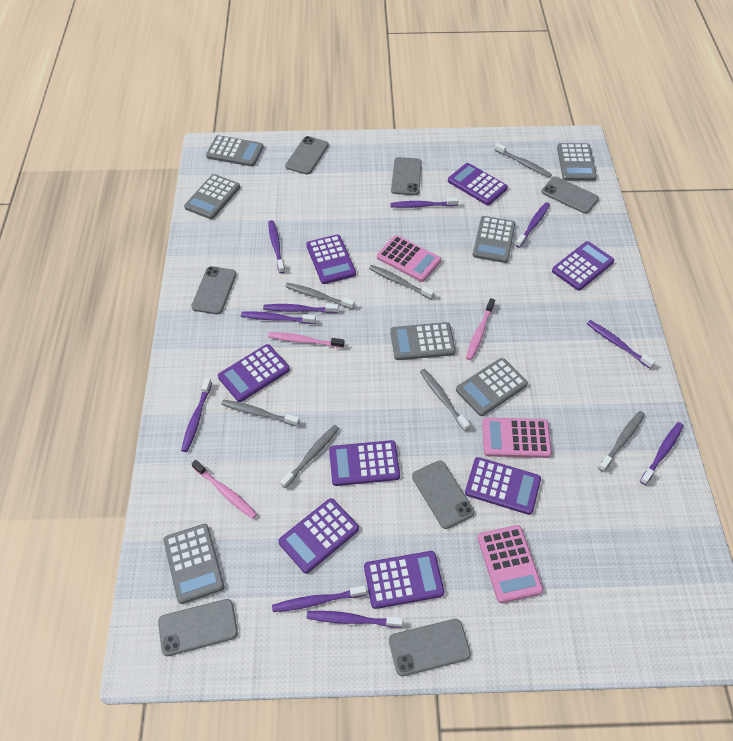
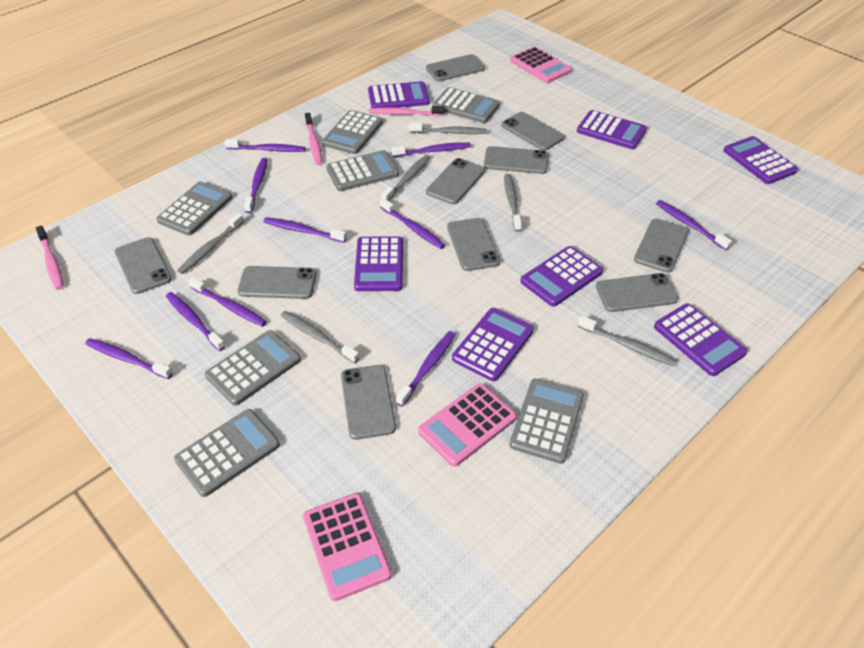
grey phone: [158,599,238,656] [191,266,236,314] [285,136,329,175] [389,619,471,676] [391,157,422,195] [412,460,474,529] [541,177,599,214] = 7 -> [114,237,172,294] [237,266,316,299] [341,365,396,440] [426,54,485,81] [426,158,485,204] [447,218,500,271] [484,146,549,174] [501,112,564,151] [596,273,678,312] [634,218,689,273] = 10
grey toothbrush: [221,399,300,426] [280,425,339,489] [285,283,355,309] [369,265,434,299] [420,369,470,431] [495,143,552,178] [598,411,645,472] = 7 -> [177,213,244,274] [280,311,359,363] [381,155,431,201] [409,123,487,134] [504,174,522,232] [578,316,676,366] = 6
purple calculator: [218,344,290,402] [278,498,359,573] [306,234,356,284] [329,440,400,486] [364,551,444,609] [448,163,508,205] [465,457,541,515] [552,241,614,291] = 8 -> [354,236,403,291] [368,81,430,108] [452,308,534,381] [520,246,603,307] [577,110,647,149] [654,303,747,376] [723,136,798,184] = 7

